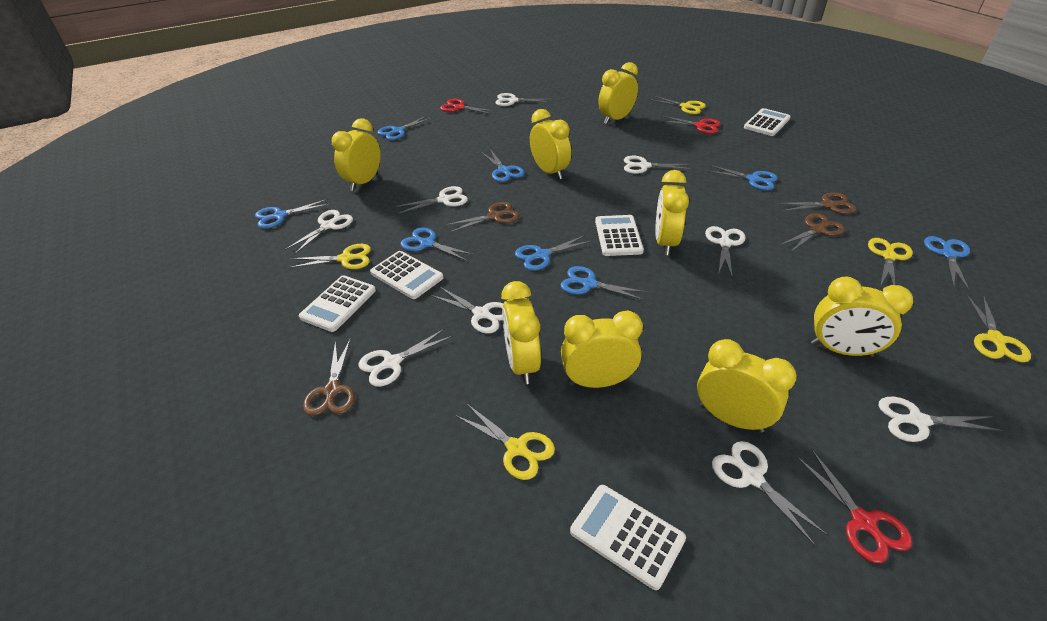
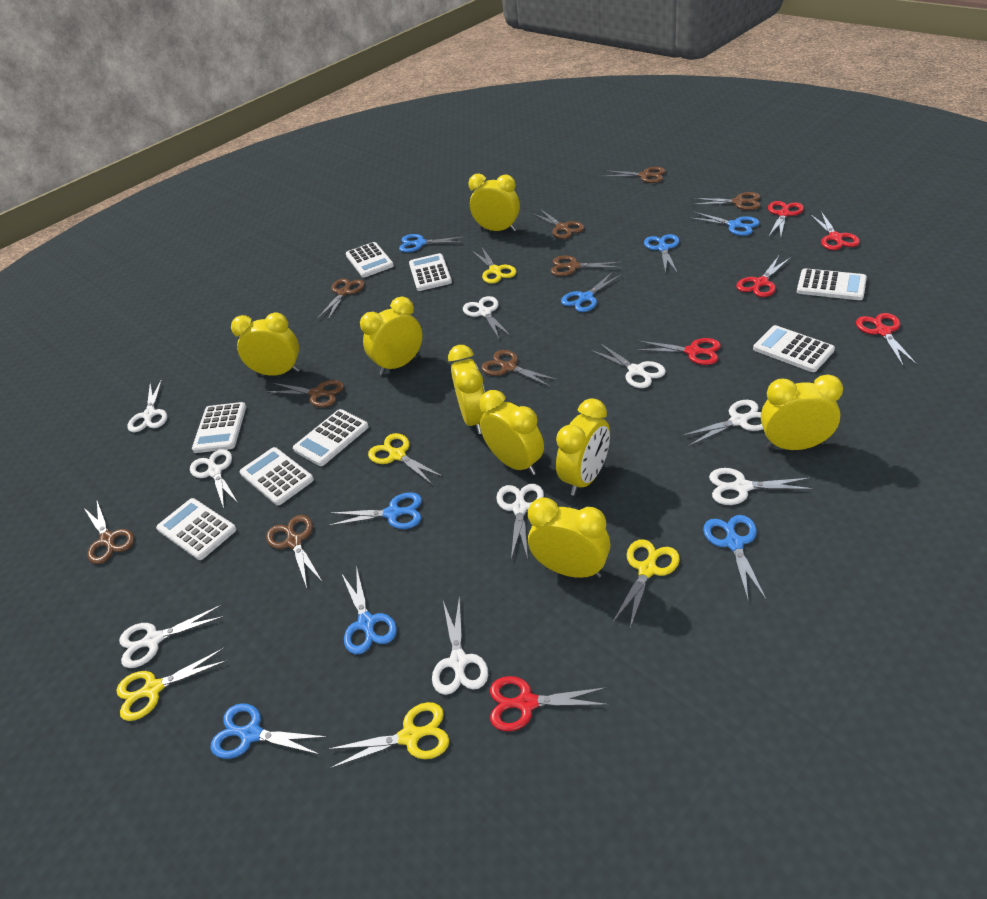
brown scissors: [303,340,355,416] [446,202,519,233] [778,192,856,214] [780,213,845,252] = 4 -> [84,501,134,564] [266,380,344,407] [266,515,322,588] [317,278,365,320] [481,350,558,387] [532,209,584,239] [550,255,622,276] [602,167,665,183] [691,192,760,210] = 9
red scissors: [440,99,495,114] [659,116,721,134] [796,449,912,563] = 3 -> [490,676,610,731] [635,338,721,365] [736,256,791,297] [768,201,804,237] [810,211,860,250] [856,313,917,366] = 6
white calculator: [299,275,376,332] [370,251,443,299] [570,485,686,590] [595,215,644,256] [744,108,791,136] = 5 -> [156,498,237,560] [192,402,246,453] [240,447,314,505] [293,409,369,466] [346,242,394,278] [409,253,452,291] [753,325,835,372] [797,268,867,300] = 8

